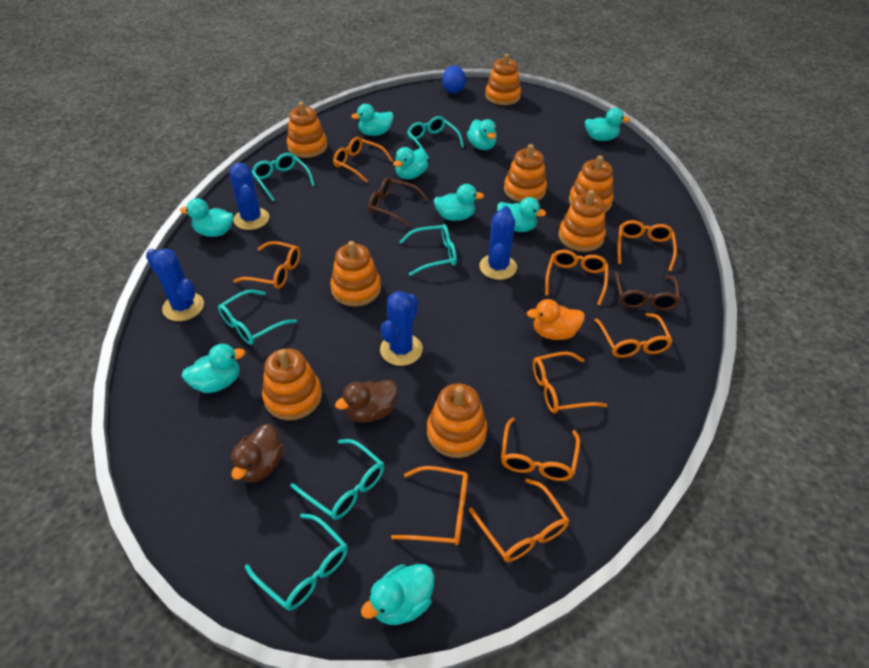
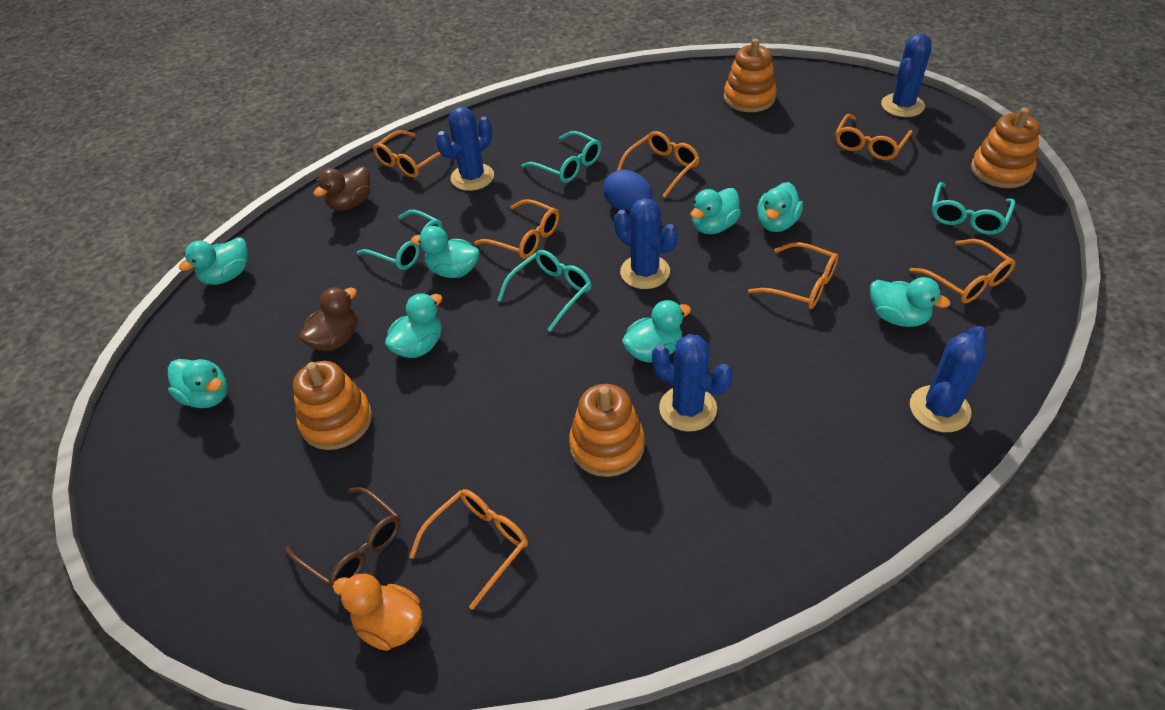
blue cactus: [146,248,204,321] [229,163,269,230] [380,291,423,366] [479,206,517,280] = 4 -> [436,107,494,191] [614,198,678,289] [652,334,733,432] [881,34,932,117] [910,326,987,432] = 5
brown glasses: [368,177,428,227] [615,272,680,311] = 2 -> [285,487,401,589] = 1
orange glasses: [233,241,300,289] [333,137,393,183] [391,466,468,545] [469,478,570,562] [501,417,580,481] [533,351,607,413] [545,250,608,305] [594,313,673,358] [618,220,677,271] = 9 -> [373,130,441,178] [409,489,528,610] [474,199,559,259] [617,131,700,197] [748,242,838,309] [835,114,913,160] [909,239,1015,303] = 7
orange stacking toy: [262,348,322,420] [287,102,327,158] [330,241,381,306] [427,383,487,458] [485,53,521,105] [504,144,547,202] [558,190,606,252] [569,155,614,212] = 8 -> [293,361,372,450] [569,384,645,477] [724,38,777,112] [971,108,1041,188] = 4
turquoise duck: [180,198,234,237] [181,344,246,393] [351,104,393,136] [361,564,434,625] [393,147,428,179] [433,184,484,221] [467,119,497,150] [497,197,546,232] [585,108,630,141] = 9 -> [168,359,228,408] [179,237,248,285] [385,293,442,358] [411,226,480,278] [622,300,691,363] [690,188,741,234] [757,182,803,232] [870,277,950,327] = 8
turquoise glasses: [218,290,297,345] [245,513,348,611] [252,153,315,201] [290,439,384,520] [399,224,457,276] [407,116,464,159] = 6 -> [357,210,443,270] [497,250,591,332] [521,131,601,183] [932,182,1015,235] = 4

